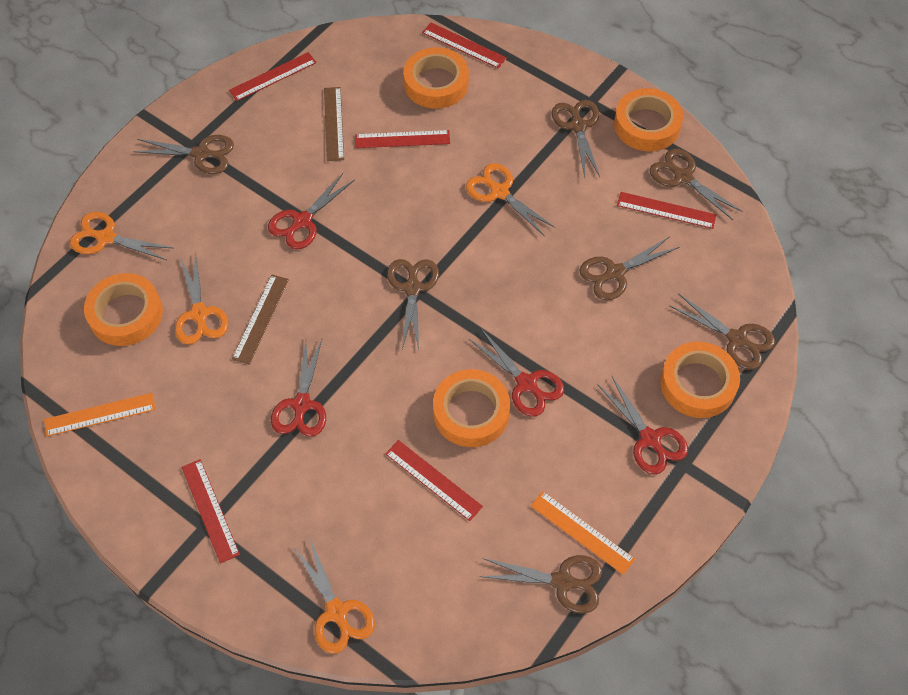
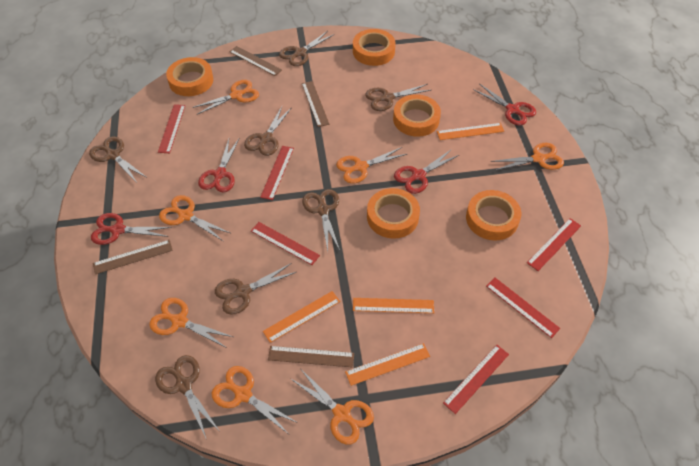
brown ruler: [232,275,289,365] [324,87,344,161] = 2 -> [93,240,173,274] [229,46,282,76] [268,346,354,368] [302,81,329,127] = 4
orange ruler: [44,393,155,437] [531,491,635,575] = 2 -> [263,291,340,343] [345,343,430,386] [353,298,434,313] [437,123,504,140] = 4
orange scissors: [70,212,173,260] [175,251,228,344] [293,537,375,654] [466,163,556,236] = 4 -> [149,298,233,348] [159,195,230,241] [192,80,259,115] [211,366,298,433] [291,368,374,445] [336,147,407,183] [491,143,564,171] = 7

